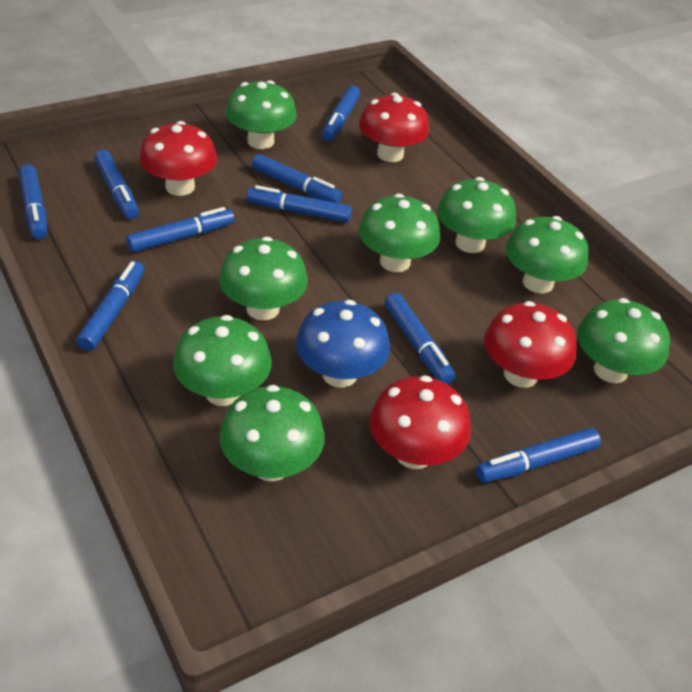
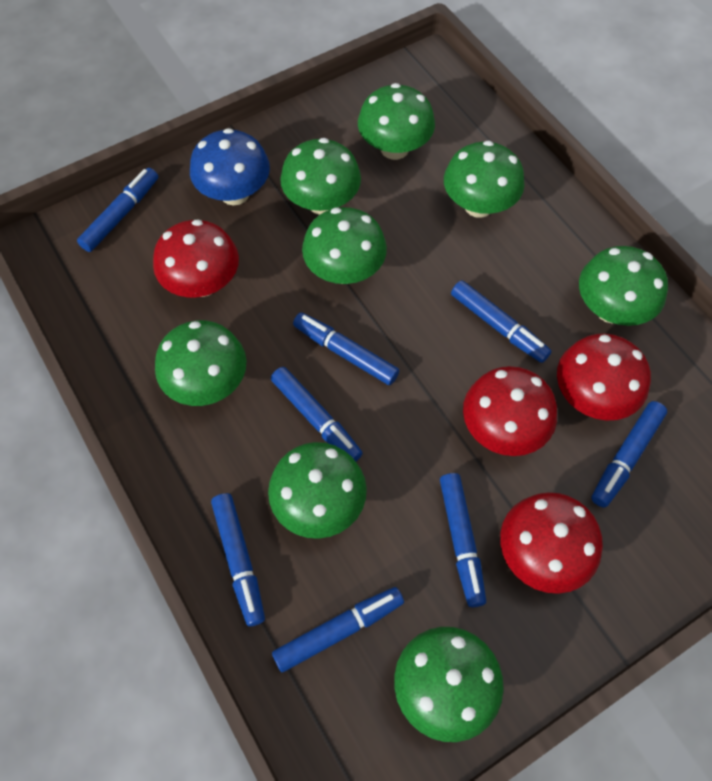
blue marker: [19,164,47,239] [76,261,144,351] [94,150,139,219] [126,207,235,253] [247,185,352,223] [252,154,342,203] [322,86,360,141] [385,293,456,385] [476,428,601,483] = 9 -> [77,168,158,252] [211,493,265,626] [271,367,363,461] [272,587,404,672] [293,313,399,385] [440,473,486,607] [451,280,551,363] [591,401,667,508] = 8

